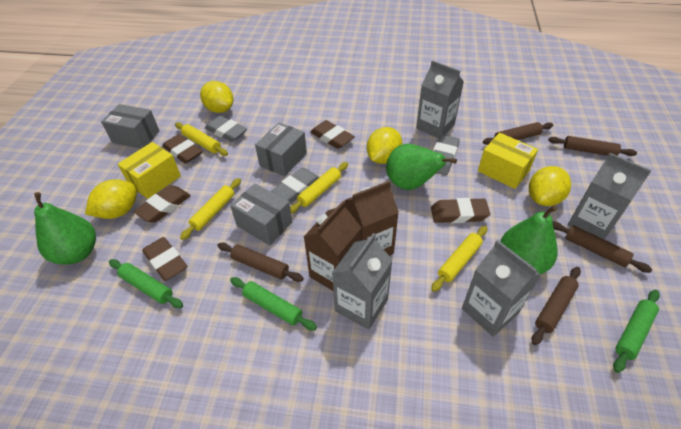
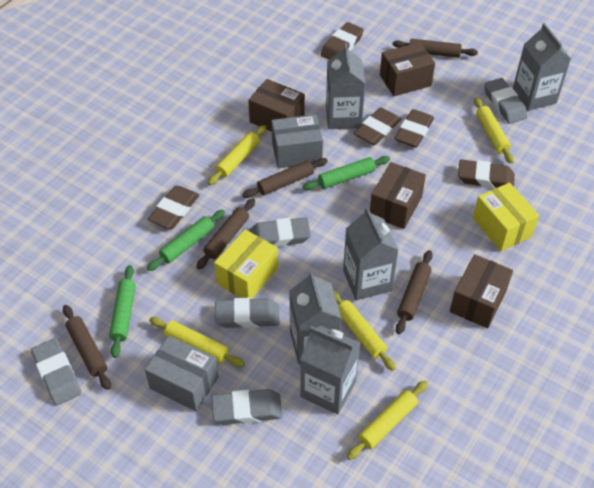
brown box: none = 0 -> [248,79,305,132] [370,162,426,229] [380,42,435,96] [450,254,513,328] = 4
brown carton: [304,201,362,291] [345,181,399,256] = 2 -> none = 0
green pear: [34,192,96,265] [386,144,457,190] [500,205,558,274] = 3 -> none = 0
grey box: [101,104,159,149] [230,184,292,245] [255,122,307,177] = 3 -> [145,336,219,411] [271,114,323,168] = 2
grey carton: [332,233,392,330] [416,60,464,138] [462,240,541,337] [568,153,652,240] = 4 -> [289,271,341,365] [300,325,361,414] [326,43,365,129] [343,207,399,300] [513,23,571,111] = 5
grey eraser: [205,116,247,142] [271,168,320,203] [433,134,460,175] = 3 -> [31,338,81,406] [212,389,283,425] [215,298,280,328] [249,217,311,247] [484,78,527,124] = 5
yellow lemon: [85,179,137,219] [200,81,233,113] [367,127,402,164] [529,166,571,206] = 4 -> none = 0
yellow rolling pin: [175,122,228,156] [180,178,241,240] [290,162,348,213] [431,226,487,292] = 4 -> [149,317,245,367] [208,125,266,185] [333,290,396,371] [347,381,428,460] [474,97,514,164] = 5

